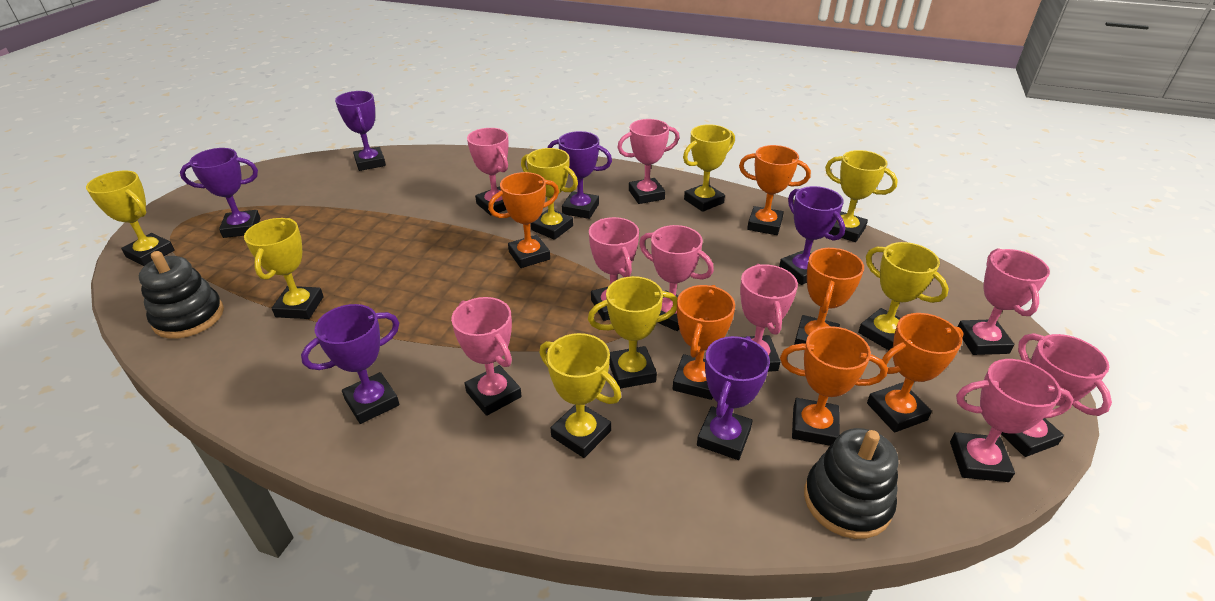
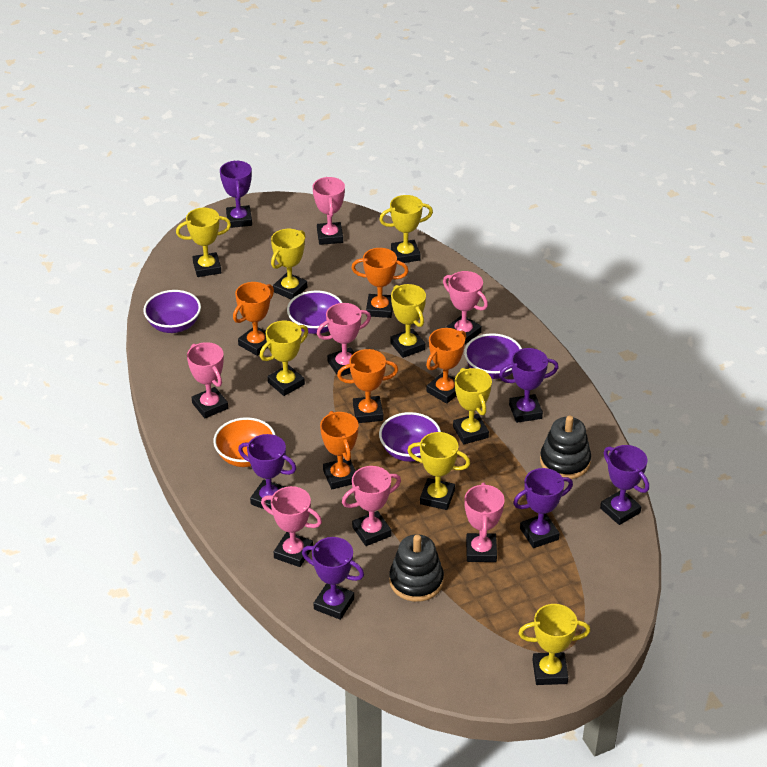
orange bowl: none = 0 -> [213,417,275,467] = 1
orange trophy: [488,172,559,268] [673,285,735,400] [739,145,811,235] [780,326,887,446] [794,248,864,345] [867,313,963,433] = 6 -> [233,282,274,356] [320,411,358,489] [337,349,398,423] [351,248,409,318] [426,328,466,404] = 5
pink trophy: [451,297,522,416] [467,128,509,216] [589,217,639,321] [617,119,679,204] [639,225,714,331] [740,264,798,372] [950,359,1074,482] [958,248,1050,355] [1001,333,1112,457] = 9 -> [187,342,228,418] [261,486,322,567] [313,177,345,245] [317,303,371,376] [342,466,401,546] [443,271,488,344] [464,482,505,562] = 7
purple bowl: none = 0 -> [143,290,201,333] [287,291,342,334] [379,412,441,462] [464,333,522,379] = 4

